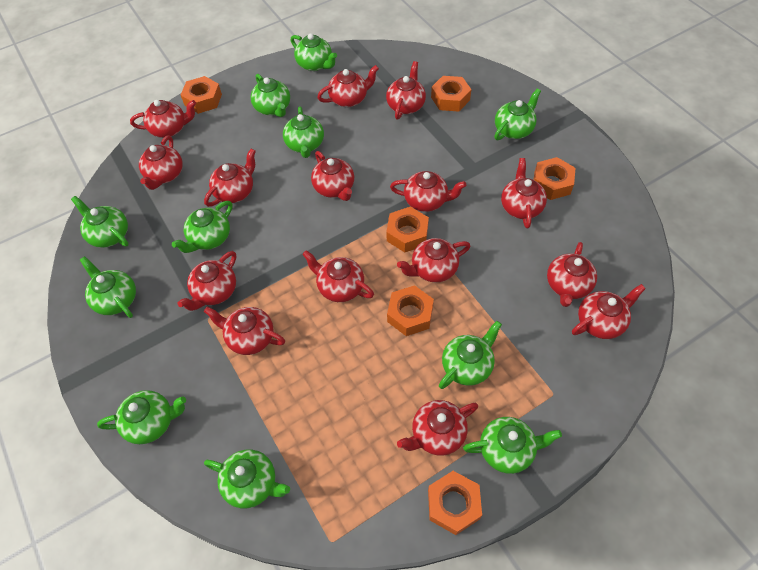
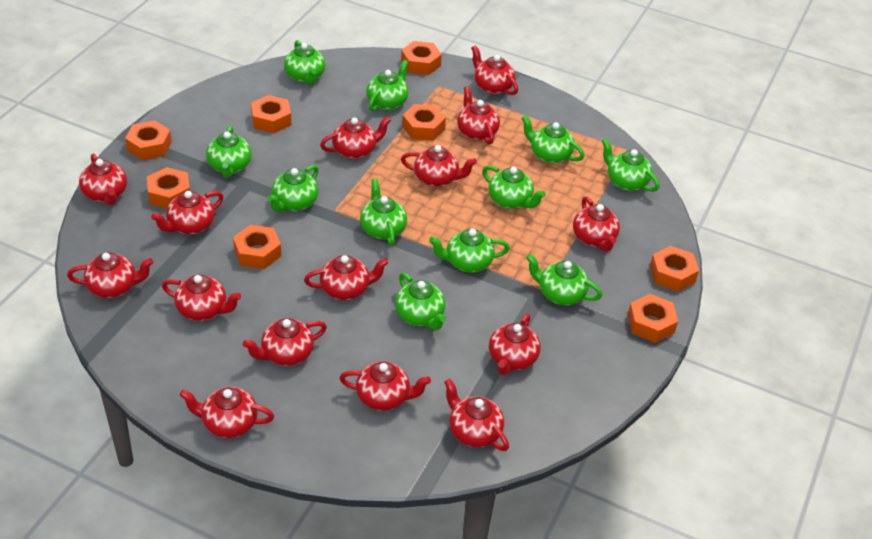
orange nut: [181,76,222,114] [386,206,429,252] [387,285,434,336] [428,471,482,535] [431,76,471,112] [534,157,575,200] = 6 -> [125,120,172,160] [147,167,190,209] [233,225,281,269] [251,95,291,133] [401,41,442,75] [402,104,446,141] [628,294,678,343] [650,246,699,292] = 8

